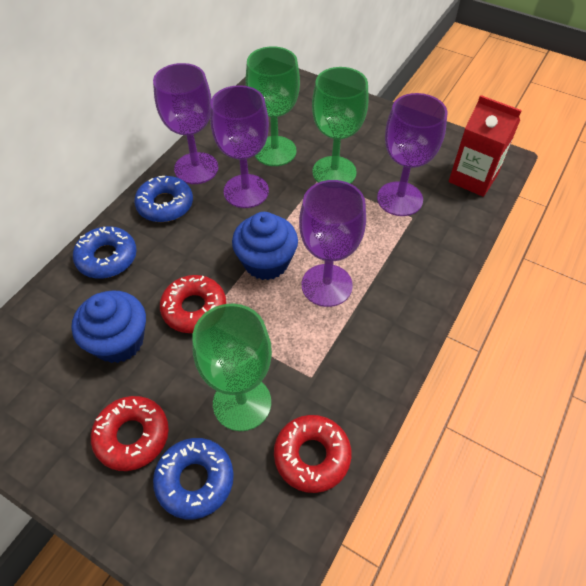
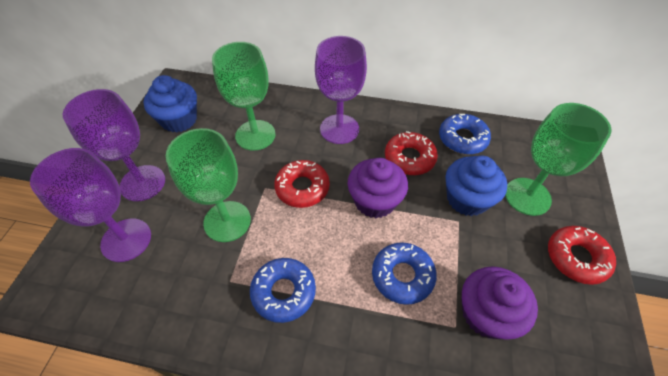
purple cupcake: none = 0 -> [348,158,408,218] [462,266,538,340] = 2
purple goblet: [153,63,218,184] [210,85,269,208] [299,180,366,307] [377,93,447,216] = 4 -> [30,148,151,262] [63,89,165,201] [315,36,367,144] = 3
red carton: [449,95,522,197] = 1 -> none = 0

